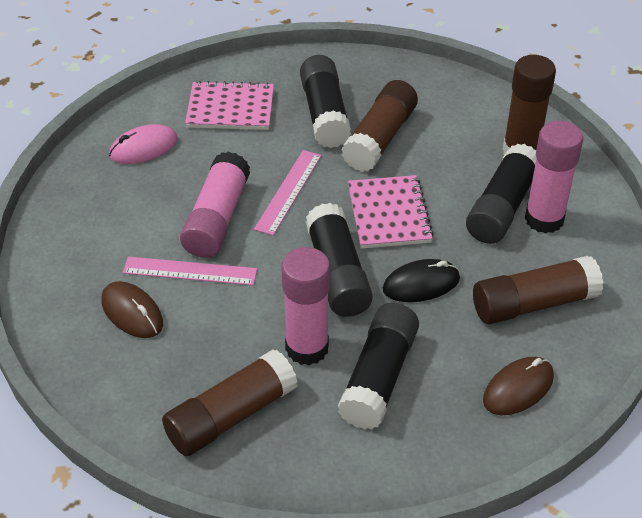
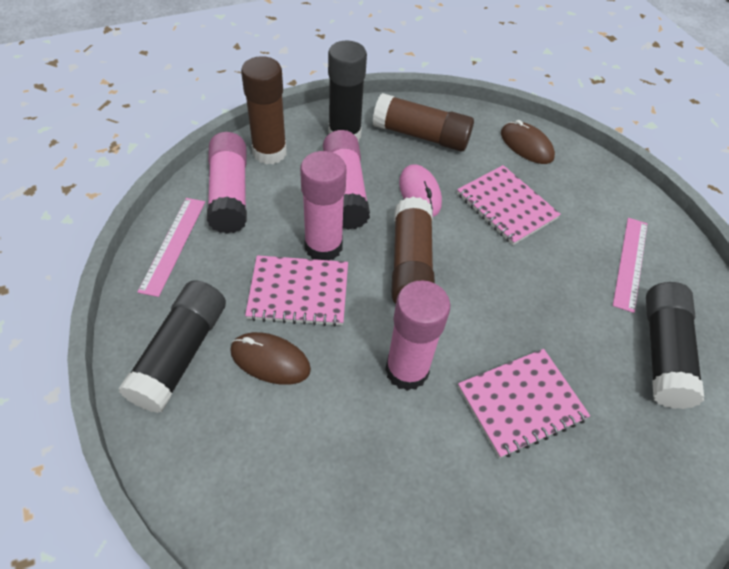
black glue stick: [300,55,351,148] [305,203,373,317] [337,303,419,429] [466,143,537,244] = 4 -> [119,280,226,413] [328,41,367,142] [646,282,704,409] = 3
black mouse: [383,259,460,302] = 1 -> none = 0
brown glue stick: [162,349,298,456] [341,80,418,172] [473,256,603,324] [503,55,556,155] = 4 -> [241,56,287,164] [373,93,474,151] [391,197,435,304] = 3
pink glue stick: [180,151,250,258] [281,247,330,365] [525,121,583,234] = 3 -> [207,132,247,234] [300,151,347,260] [323,130,370,230] [385,280,450,391] = 4
pink notebook: [185,81,274,130] [348,175,434,249] = 2 -> [245,255,348,327] [457,165,561,245] [458,349,590,458] = 3

